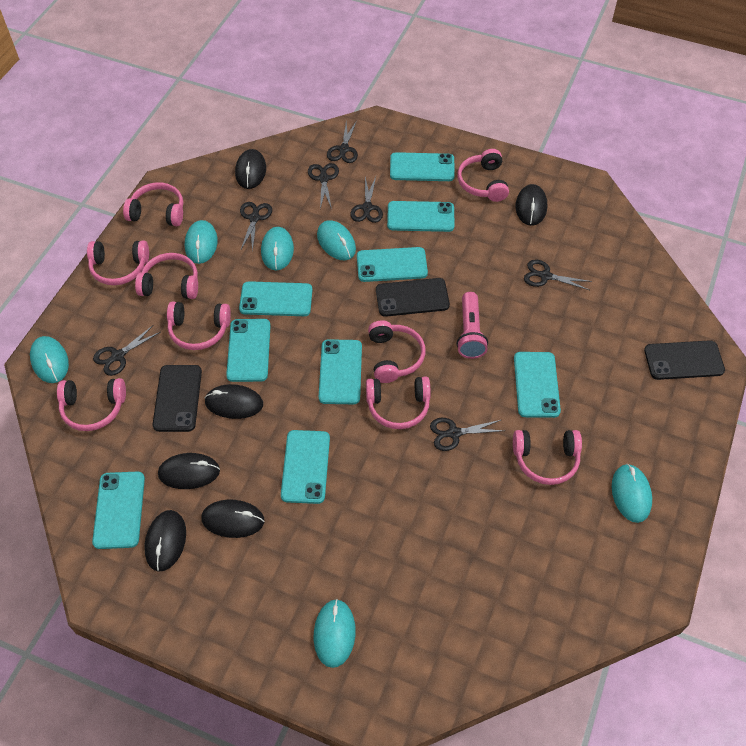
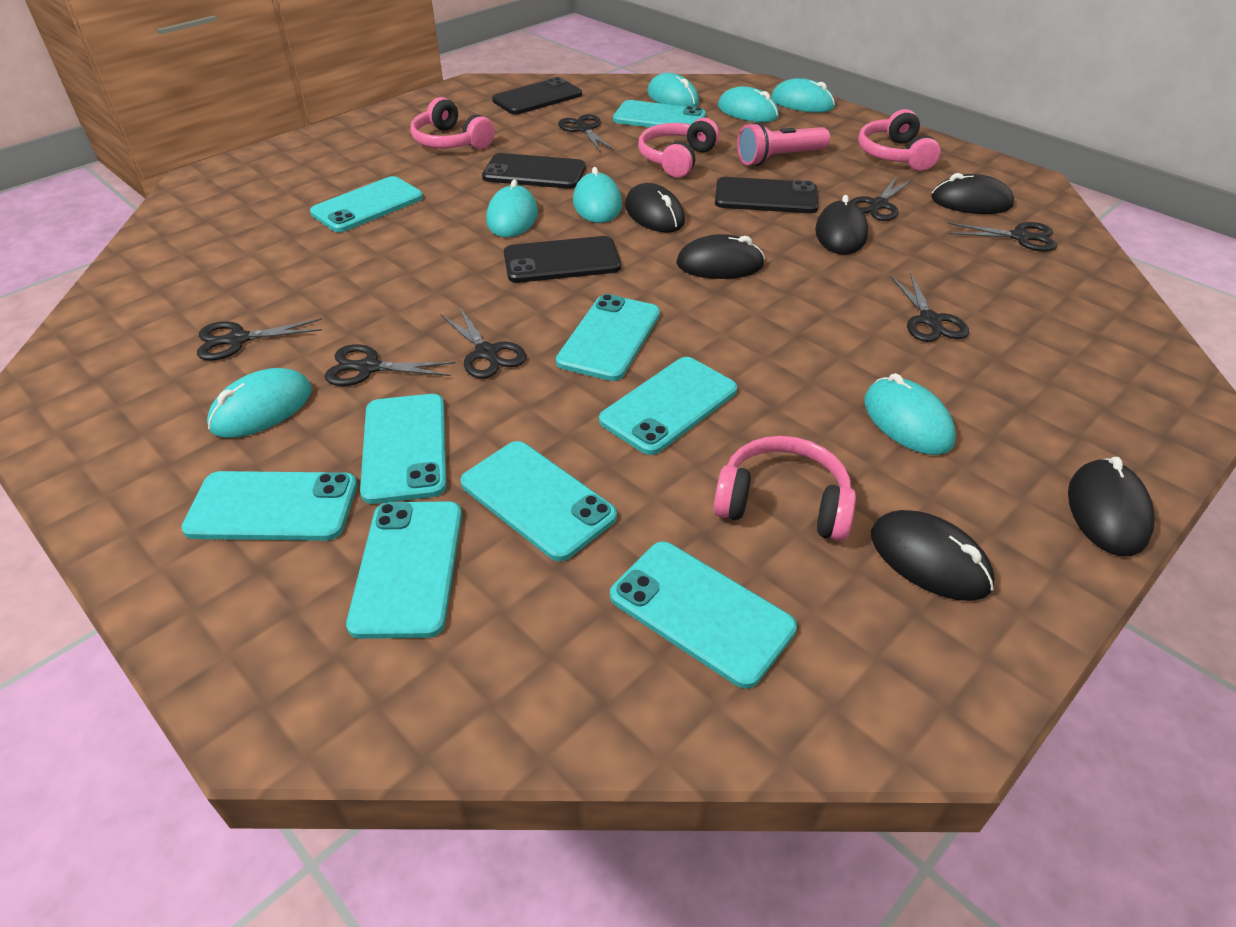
black phone: [153,365,202,432] [376,278,450,317] [644,340,725,380] = 3 -> [482,153,586,189] [492,77,582,114] [504,236,621,283] [715,177,819,213] = 4
pink headphones: [57,378,126,431] [87,241,149,285] [123,182,183,226] [135,253,198,299] [167,302,231,350] [366,376,431,429] [368,320,425,383] [457,149,509,202] [513,430,582,485] = 9 -> [410,97,495,149] [638,118,719,178] [714,436,856,541] [858,109,941,171] = 4
turquoise mouse: [30,336,69,383] [185,220,218,264] [261,227,294,271] [314,599,356,668] [317,220,356,260] [612,464,652,523] = 6 -> [207,368,312,438] [486,180,538,237] [573,167,622,223] [648,73,699,107] [718,86,779,122] [771,78,835,113] [864,373,956,455] = 7

